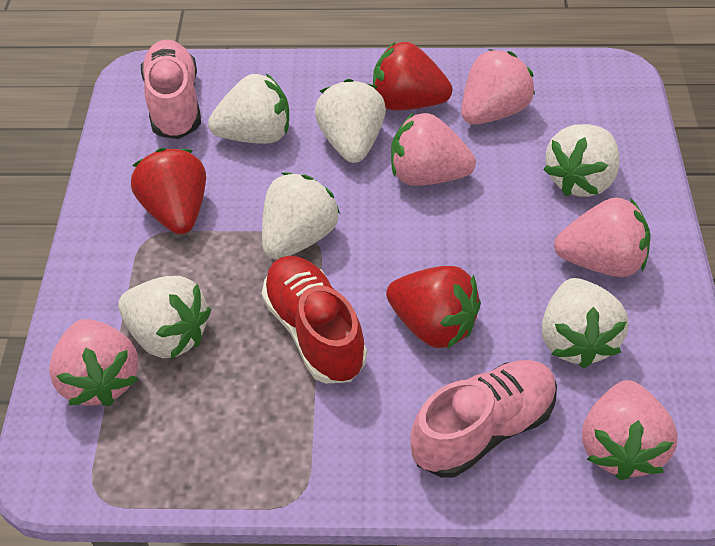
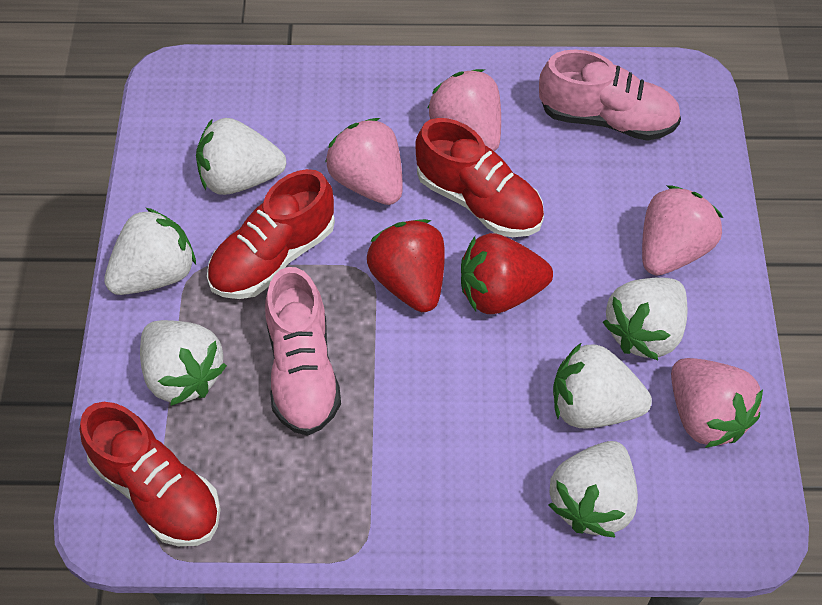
pink strawberry: [49,319,139,406] [391,112,476,186] [461,49,535,125] [554,197,651,277] [582,380,678,480] = 5 -> [325,118,403,205] [427,69,501,151] [642,185,723,276] [671,358,763,448] = 4
red shoe: [262,256,367,383] = 1 -> [80,402,221,546] [207,169,335,299] [415,118,544,237] = 3
red strawberry: [131,148,206,234] [373,42,452,110] [386,266,481,349] = 3 -> [367,219,445,312] [461,233,553,314] = 2

